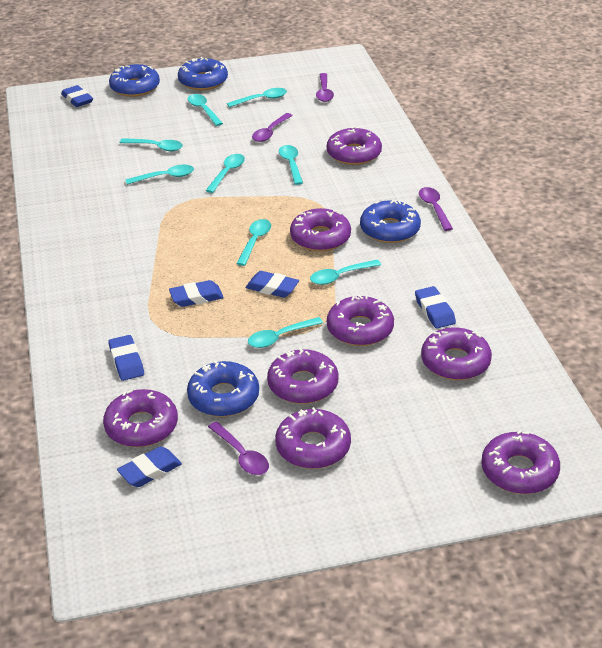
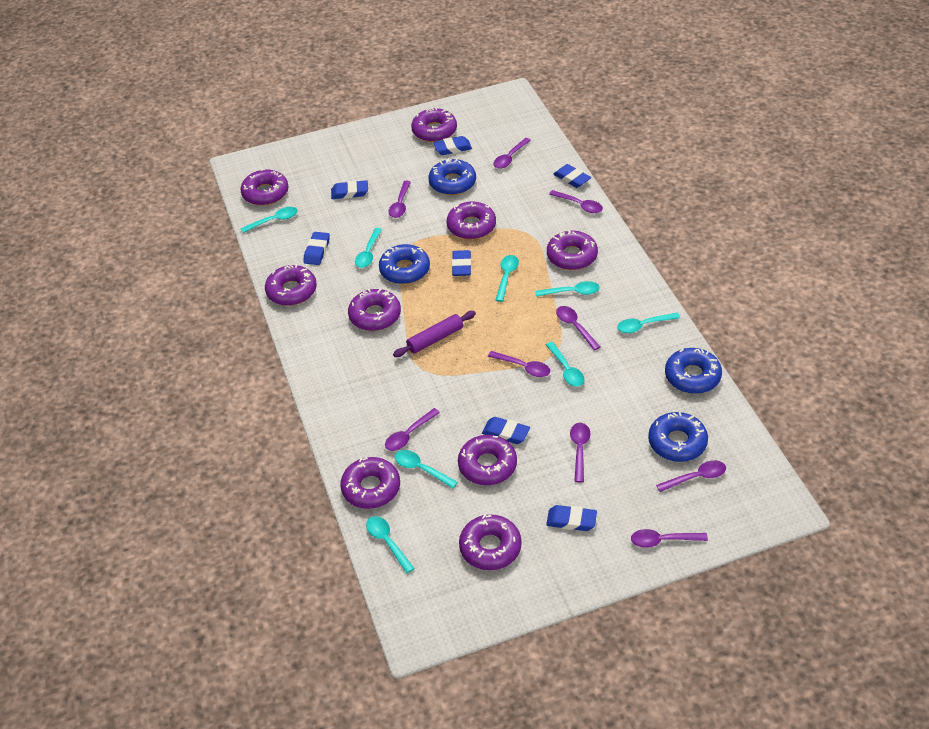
blue eraser: [61,85,93,107] [108,335,144,381] [117,446,182,487] [169,280,224,307] [246,271,299,298] [415,286,456,328] = 6 -> [303,232,330,265] [331,180,368,199] [433,136,472,155] [452,250,471,276] [482,417,530,444] [546,505,597,531] [553,164,591,188] = 7
purple donut: [103,389,178,447] [267,348,339,404] [275,407,351,469] [290,208,351,251] [327,126,382,165] [327,295,394,346] [421,328,492,380] [481,430,560,494] = 8 -> [241,169,289,206] [265,264,317,306] [340,457,400,509] [348,288,401,331] [411,107,457,142] [447,202,496,239] [458,435,517,485] [459,514,522,570] [547,230,598,270] = 9
purple rolling pin: none = 0 -> [393,311,476,357] = 1
purple spoon: [208,422,269,475] [252,113,293,142] [316,73,334,102] [419,187,453,231] = 4 -> [385,408,440,451] [389,181,411,218] [488,351,550,377] [493,138,531,169] [549,190,603,213] [556,306,600,351] [570,423,590,483] [631,529,708,548] [656,460,726,492] = 9
turquoise spoon: [120,138,183,151] [125,165,194,185] [188,94,223,126] [206,154,245,193] [227,88,287,108] [236,219,271,266] [248,317,323,348] [279,145,303,185] [310,260,381,285] = 9 -> [241,207,298,233] [355,228,382,268] [366,516,415,574] [395,450,458,489] [495,255,519,302] [535,281,600,297] [546,342,585,387] [617,312,680,333] = 8

